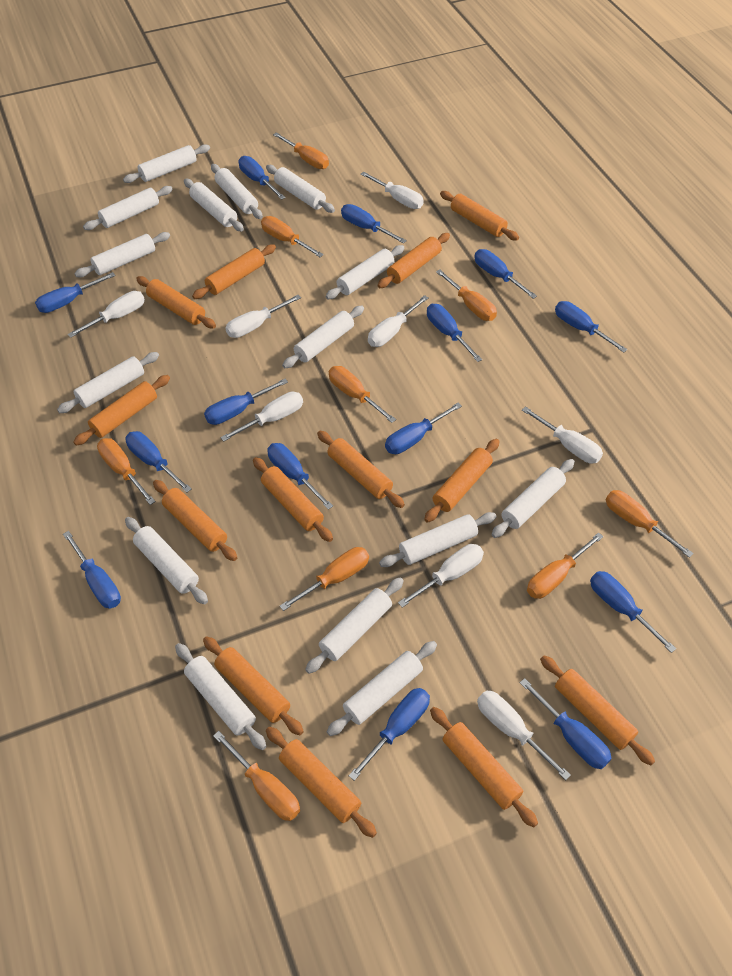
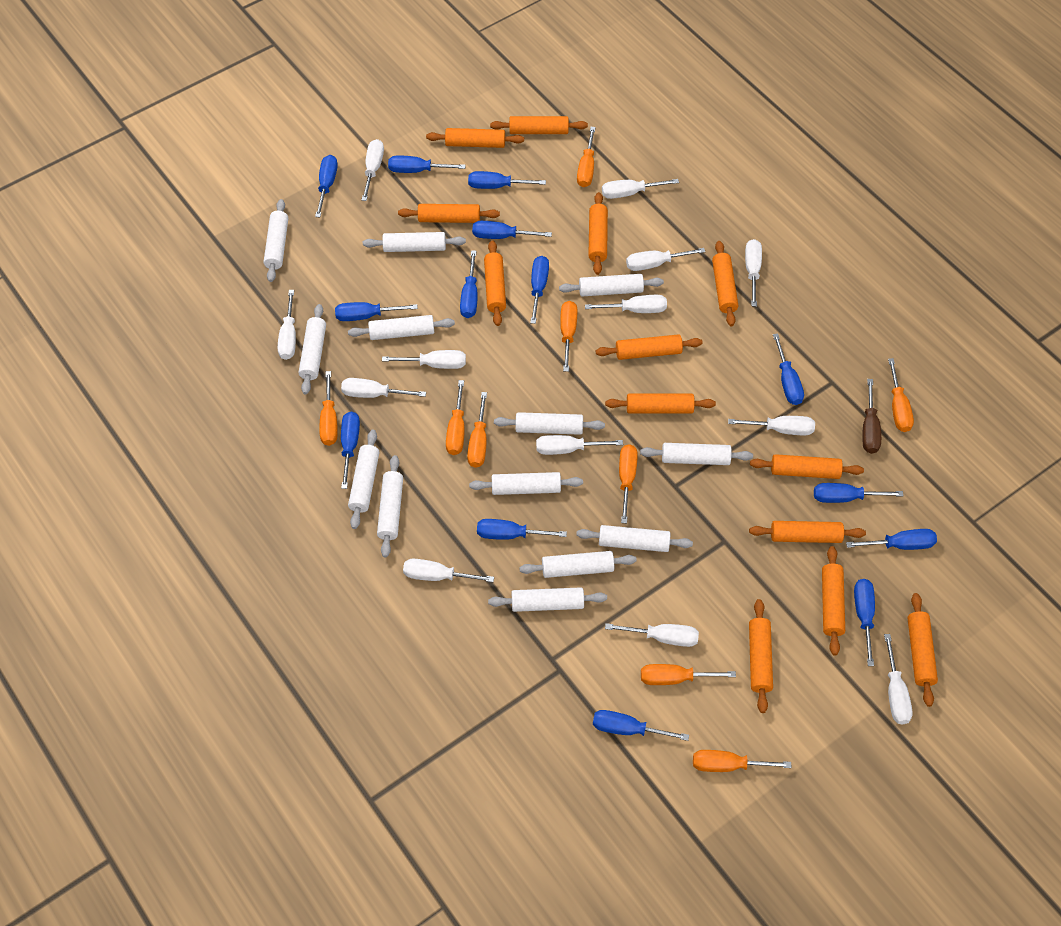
brown screwdriver: none = 0 -> [862,379,881,454] = 1
white rolling pin: [57,352,159,413] [74,232,170,277] [83,186,173,230] [123,144,210,183] [125,517,208,604] [175,643,266,750] [184,179,244,231] [211,164,263,219] [266,165,335,213] [282,306,364,368] [305,577,404,674] [325,245,404,299] [327,641,437,736] [379,512,497,567] [492,459,575,538] = 15 -> [264,199,288,282] [299,304,326,394] [348,315,455,340] [348,430,379,529] [363,232,466,252] [377,455,403,558] [469,472,583,495] [488,587,607,612] [494,412,605,435] [519,551,637,578] [559,274,664,296] [576,525,693,552] [640,443,753,465] = 13
white screwdriver: [68,291,145,338] [220,392,303,442] [225,295,301,338] [361,172,424,209] [368,295,428,347] [398,544,484,608] [477,691,571,780] [522,406,603,464] = 8 -> [278,290,296,360] [341,378,426,398] [362,139,384,201] [382,350,466,369] [403,559,494,582] [536,435,623,455] [585,295,667,313] [602,179,679,199] [605,623,699,647] [626,248,705,271] [728,416,815,435] [745,239,762,307] [884,634,913,725] = 13

